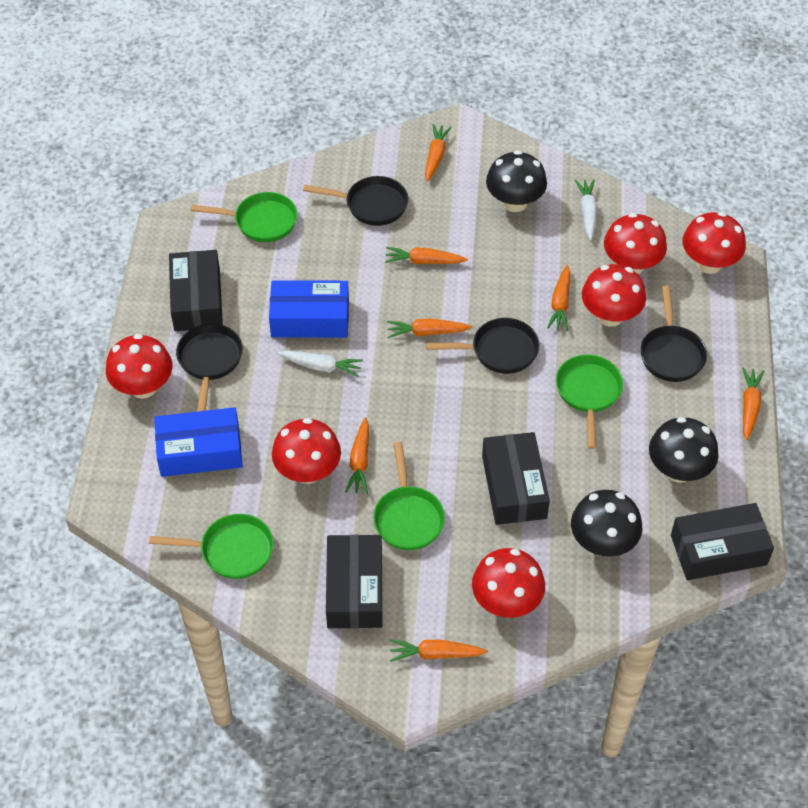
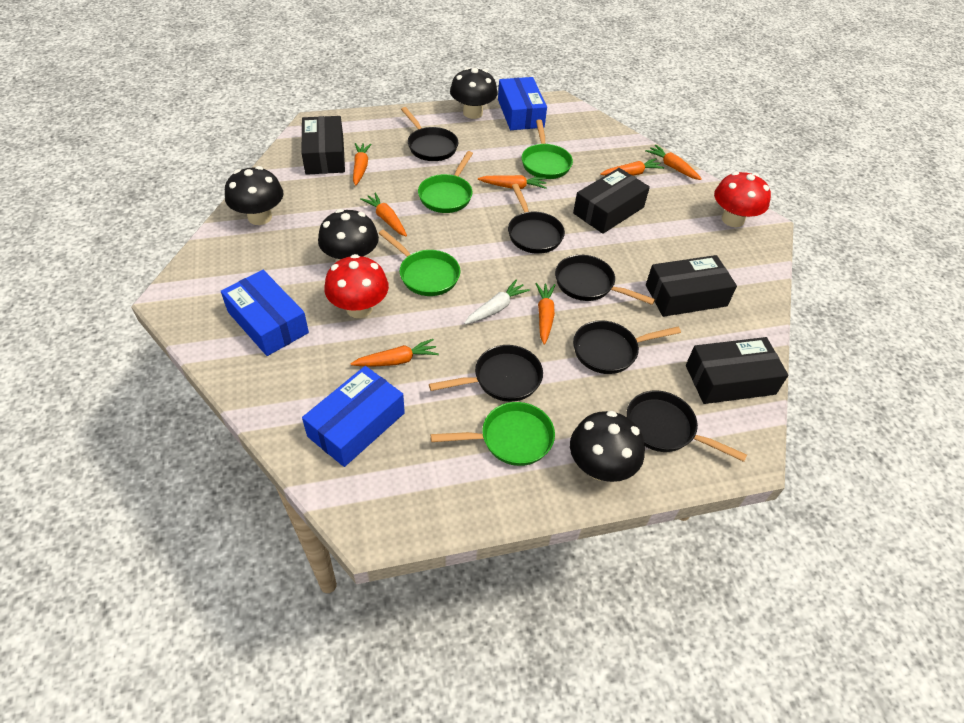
black mushroom: [486,150,547,212] [571,490,642,557] [649,417,719,482] = 3 -> [225,166,284,225] [318,209,379,260] [450,67,497,119] [570,411,645,482] = 4
black pan: [176,324,243,412] [303,176,409,226] [426,318,540,374] [640,286,707,382] = 4 -> [401,107,458,161] [429,345,543,402] [508,184,565,254] [555,255,655,305] [573,320,681,374] [627,391,747,462] = 6
blue box: [154,407,243,477] [269,280,349,338] = 2 -> [221,270,309,356] [302,366,405,467] [498,77,547,130] = 3
red mushroom: [106,334,172,399] [272,418,341,484] [472,548,545,618] [582,264,646,327] [604,213,667,274] [683,212,746,274] = 6 -> [324,254,389,318] [714,172,771,227] = 2
white carrot: [277,350,363,377] [575,179,597,240] = 2 -> [464,280,530,324] = 1

